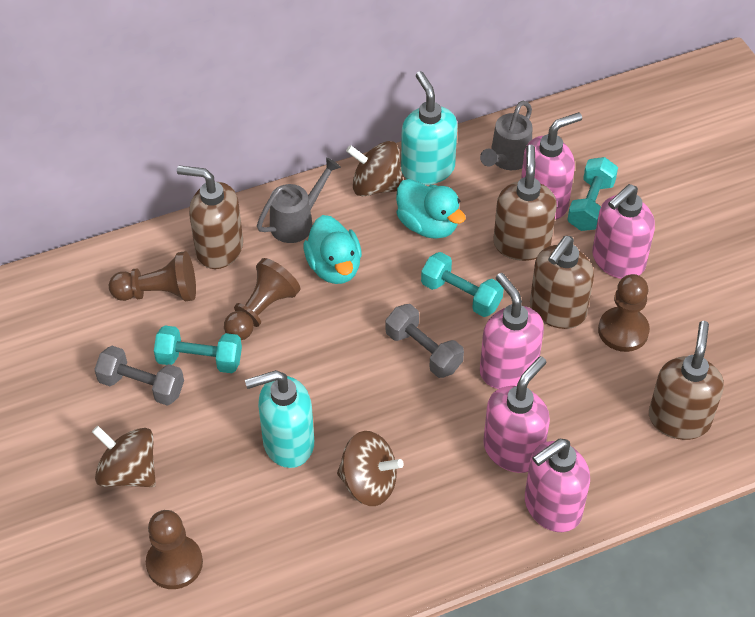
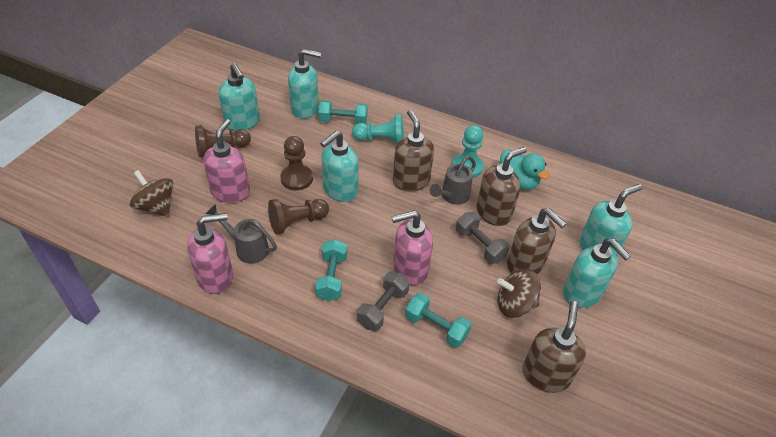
brown pawn: [109,251,196,302] [146,510,203,589] [224,258,300,340] [598,274,650,352] = 4 -> [195,125,251,158] [268,199,329,235] [280,136,313,191] = 3
brown spinning top: [92,426,156,487] [337,431,404,506] [346,141,403,196] = 3 -> [130,170,173,217] [497,269,541,318] = 2
pink soap dispenser: [480,273,544,389] [483,356,550,473] [521,112,582,220] [525,439,590,532] [592,184,655,279] = 5 -> [187,213,233,294] [203,119,250,203] [392,210,433,285] = 3
turquoise duck: [303,215,362,284] [396,179,466,239] = 2 -> [500,149,550,190] = 1
turquoise pawn: none = 0 -> [352,114,404,144] [452,125,484,178] = 2
turquoise soap dispenser: [245,370,314,468] [401,71,457,185] = 2 -> [219,63,260,131] [288,49,321,119] [320,131,359,202] [563,238,631,308] [579,184,642,256] = 5

